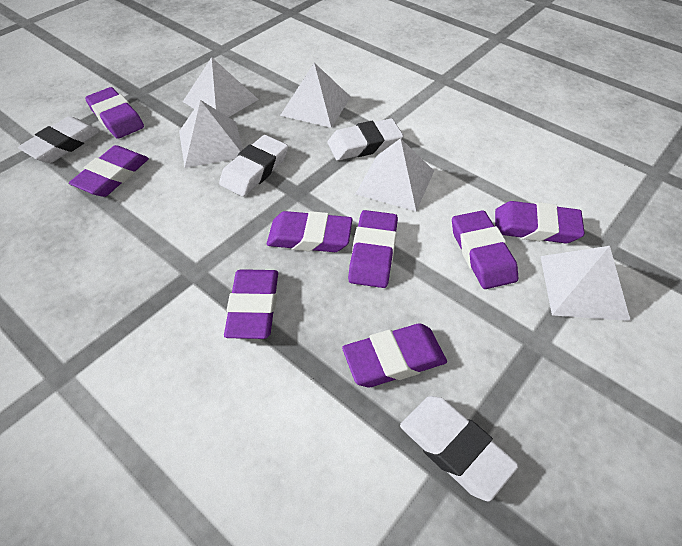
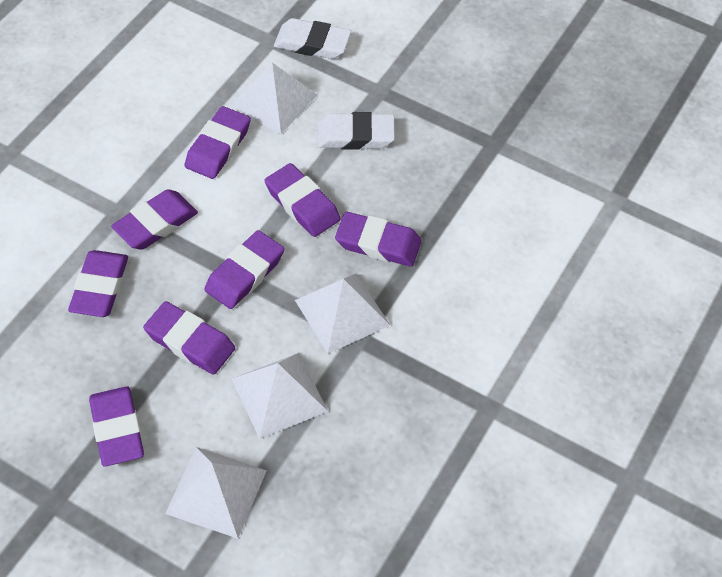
white eraser: [18,116,100,163] [219,135,288,197] [327,118,403,161] [400,396,519,502] = 4 -> [274,18,351,59] [317,112,395,150] = 2
white pyramid: [179,100,243,168] [183,57,259,117] [280,63,351,128] [356,138,434,211] [540,246,631,321] = 5 -> [165,447,267,539] [230,63,317,134] [232,353,328,439] [295,273,390,354] = 4

